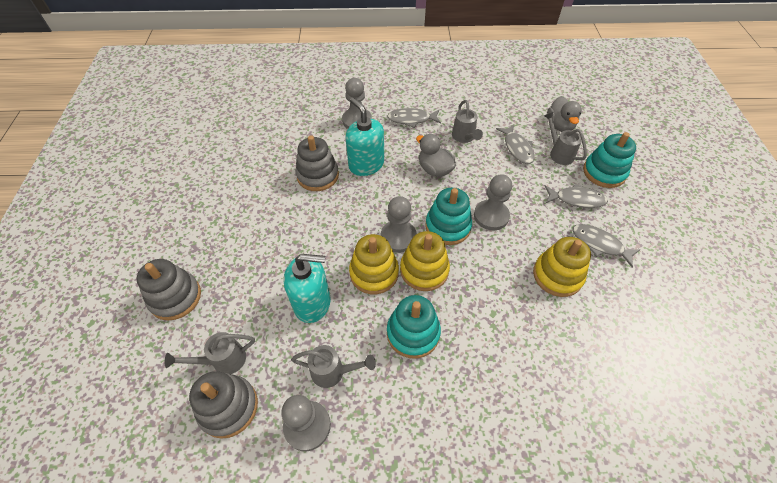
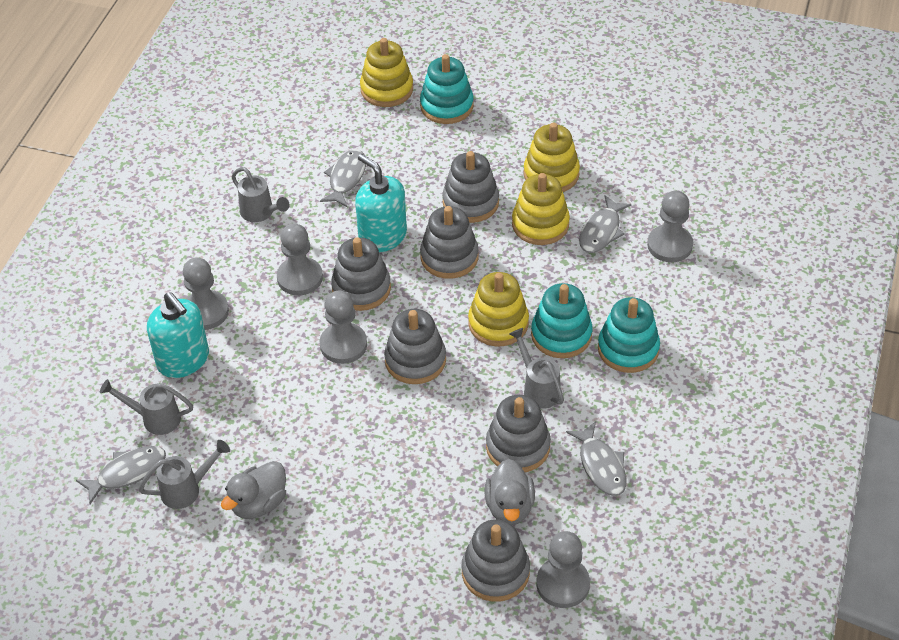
grey pawn: [281,395,331,451] [342,78,372,129] [381,196,417,253] [474,174,512,230] = 4 -> [183,257,229,330] [277,223,323,296] [320,291,367,364] [536,531,590,608] [647,190,693,262] = 5
grey stacking toy: [137,259,201,320] [189,371,258,439] [295,135,339,191] = 3 -> [331,237,391,311] [384,309,446,384] [420,206,479,279] [442,151,499,223] [462,519,530,602] [486,395,551,472] = 6
yellow stacking toy: [349,234,399,294] [400,231,450,291] [533,237,591,297] = 3 -> [360,38,413,107] [468,272,529,346] [512,173,570,245] [524,123,580,192] = 4

